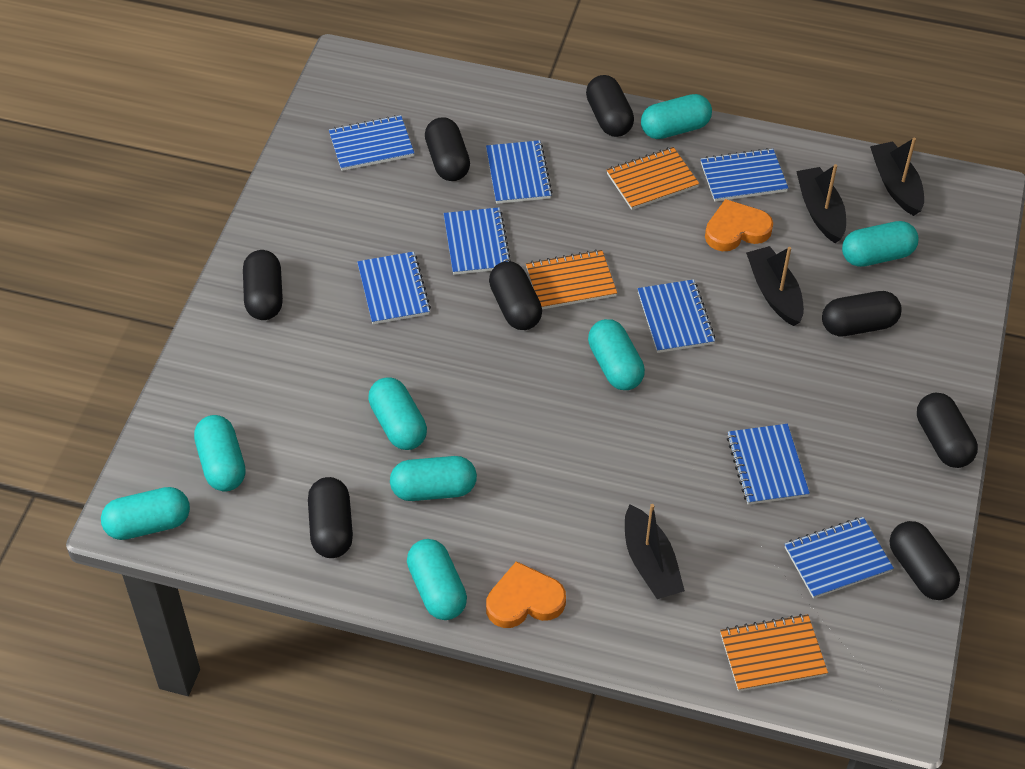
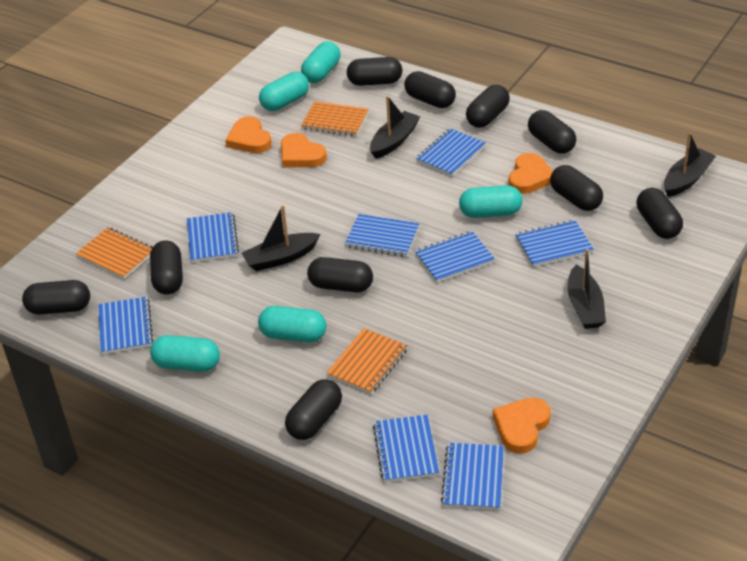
black capsule: [243,250,283,320] [308,477,353,558] [425,117,470,181] [489,261,542,330] [586,75,634,137] [822,291,902,336] [890,521,960,600] [917,393,978,468] = 8 -> [22,280,90,315] [150,241,183,294] [285,379,342,440] [307,257,373,292] [347,57,402,86] [404,71,456,108] [466,85,510,128] [528,110,576,154] [550,165,603,211] [637,188,683,239] = 10
orange heart: [486,561,566,628] [705,199,773,251] = 2 -> [225,117,272,153] [281,133,327,167] [493,398,551,453] [508,153,553,194] = 4
turquoise capsule: [101,487,190,540] [194,415,246,491] [368,378,427,450] [390,456,477,501] [407,539,467,620] [588,319,645,390] [641,94,712,139] [842,221,918,267] = 8 -> [150,335,220,372] [258,306,326,342] [259,72,309,111] [301,41,341,83] [459,185,522,218] = 5

